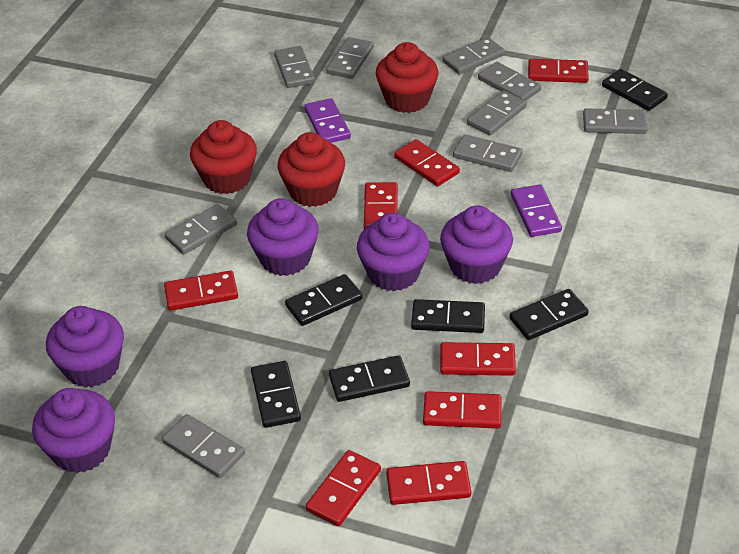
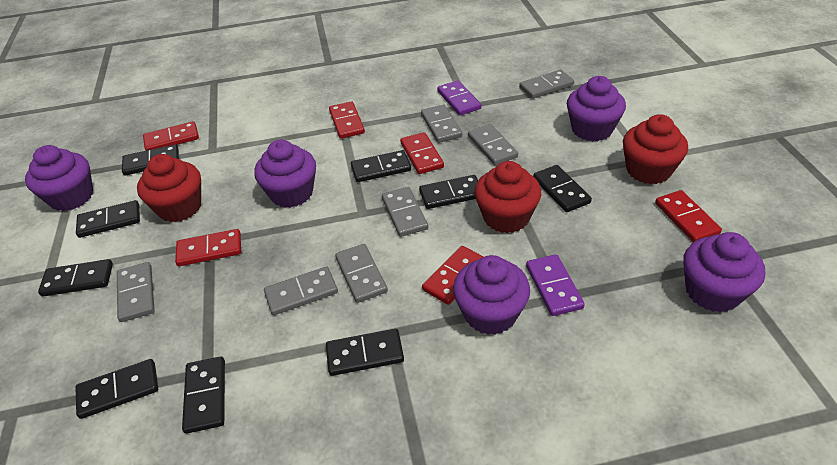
black domino: [251,361,301,428] [285,274,363,326] [329,355,410,402] [411,299,485,333] [510,289,589,340] [602,69,668,111] = 6 -> [38,259,113,297] [75,359,158,419] [76,200,140,238] [122,144,179,176] [182,356,225,434] [326,329,404,376] [351,150,411,182] [419,175,478,209] [533,165,592,212] = 9
grey domino: [162,414,245,478] [165,204,237,254] [274,46,315,88] [326,37,374,79] [442,37,505,75] [453,134,522,172] [467,91,527,135] [478,62,541,101] [583,108,648,134] = 9 -> [117,262,155,322] [264,266,338,315] [335,244,388,303] [382,187,428,237] [421,105,462,143] [468,124,518,165] [519,70,574,99] = 7
red domino: [164,271,238,311] [306,450,381,526] [364,182,398,229] [386,461,471,505] [394,139,460,186] [423,391,502,429] [440,342,516,376] [528,59,589,83] = 8 -> [143,121,199,151] [175,229,241,266] [329,101,365,139] [400,132,444,174] [422,246,484,305] [655,190,722,242] = 6

